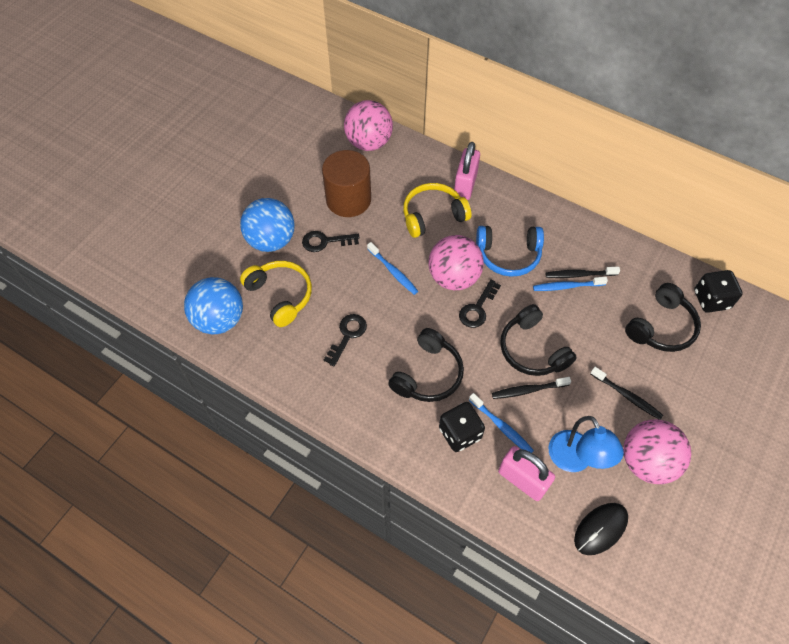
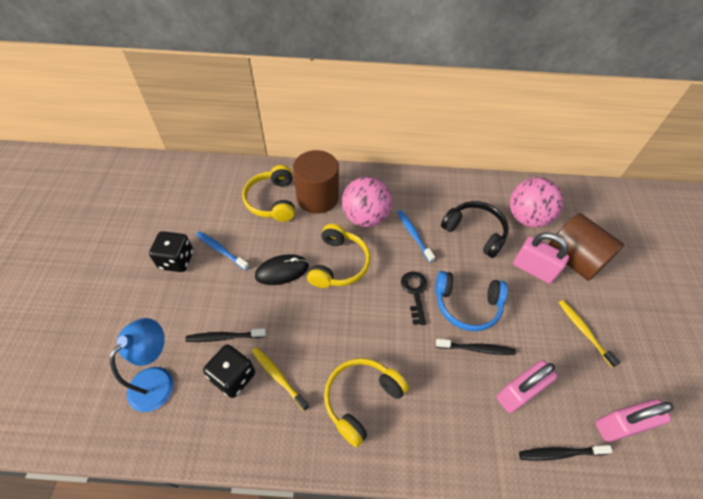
black headphones: [388,328,464,402] [500,304,577,376] [625,283,701,352] = 3 -> [441,201,509,258] = 1
black key: [302,231,359,252] [324,314,367,366] [459,280,501,328] = 3 -> [401,272,427,325] = 1
blue ball: [184,277,243,334] [240,198,295,252] = 2 -> none = 0
blue toothbrush: [367,242,418,295] [469,393,534,453] [533,277,608,291] = 3 -> [196,231,249,270] [397,210,435,263] = 2
brown cylinder: [322,150,371,217] = 1 -> [293,150,339,213] [548,213,624,281] = 2
pink ball: [344,100,393,151] [428,235,484,290] [623,419,691,484] = 3 -> [342,177,392,227] [510,178,564,227] = 2
pink padlock: [454,142,480,200] [498,446,555,501] = 2 -> [497,360,557,413] [513,232,569,284] [595,399,674,442] = 3
yellow headphones: [240,261,312,327] [403,183,472,238] = 2 -> [242,165,295,222] [307,224,371,288] [324,358,409,447] = 3
yellow toothbrush: none = 0 -> [252,347,309,411] [558,300,621,367] = 2

